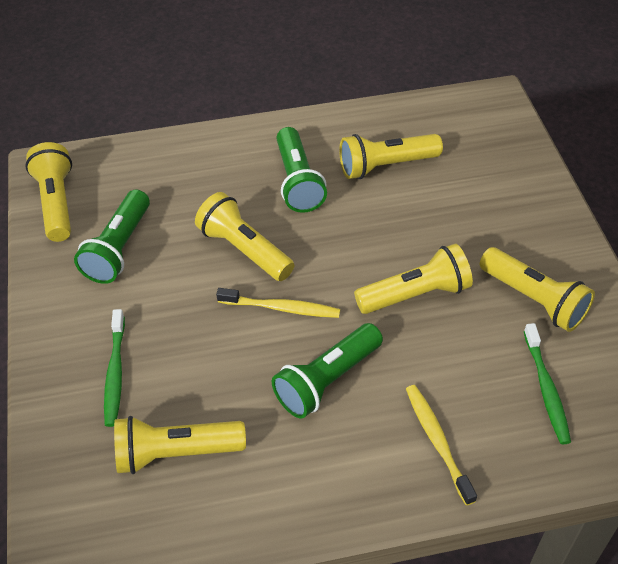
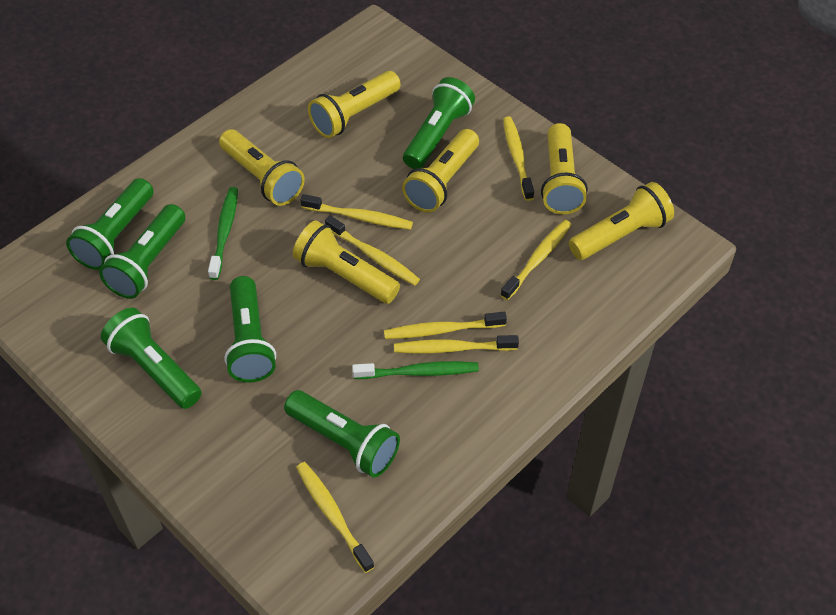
green flashlight: [74,190,150,284] [272,323,383,419] [276,127,327,213] = 3 -> [66,178,154,270] [99,204,185,299] [101,307,202,409] [224,276,276,382] [284,390,400,478] [403,77,475,169] = 6
yellow toothbrush: [216,288,340,318] [406,385,477,506] = 2 -> [296,462,374,573] [300,194,413,230] [325,216,420,286] [384,312,507,339] [394,335,519,354] [501,220,572,300] [503,117,534,201] = 7

